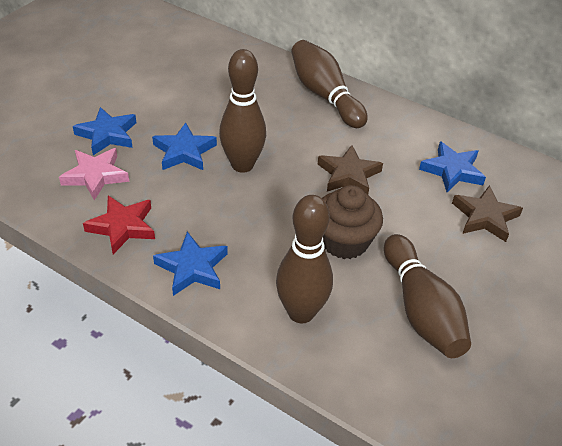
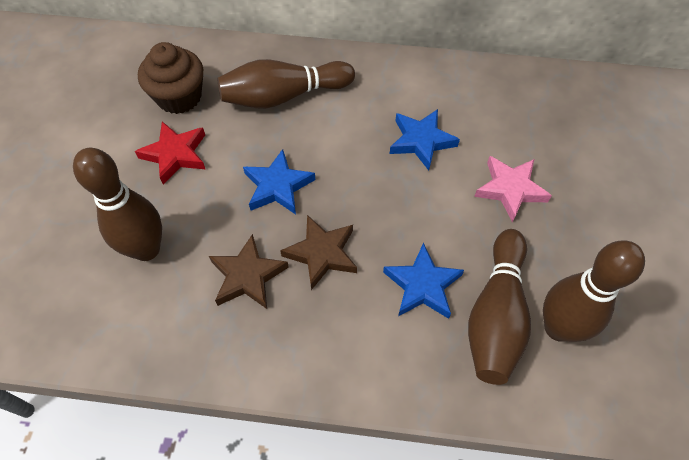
blue star: [73,107,136,155] [152,123,217,170] [153,232,228,296] [419,141,486,192] = 4 -> [243,149,315,215] [383,243,464,319] [390,109,460,170] = 3

